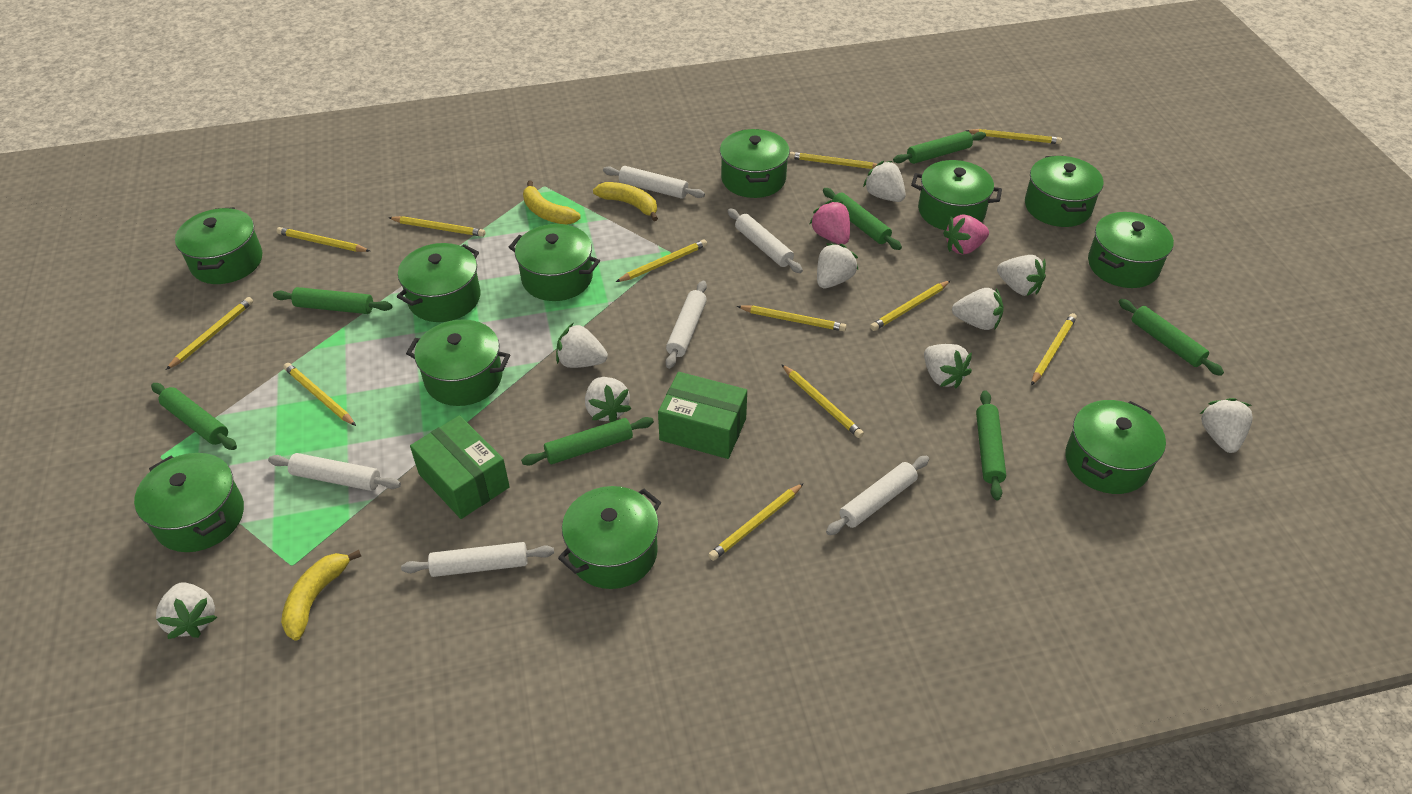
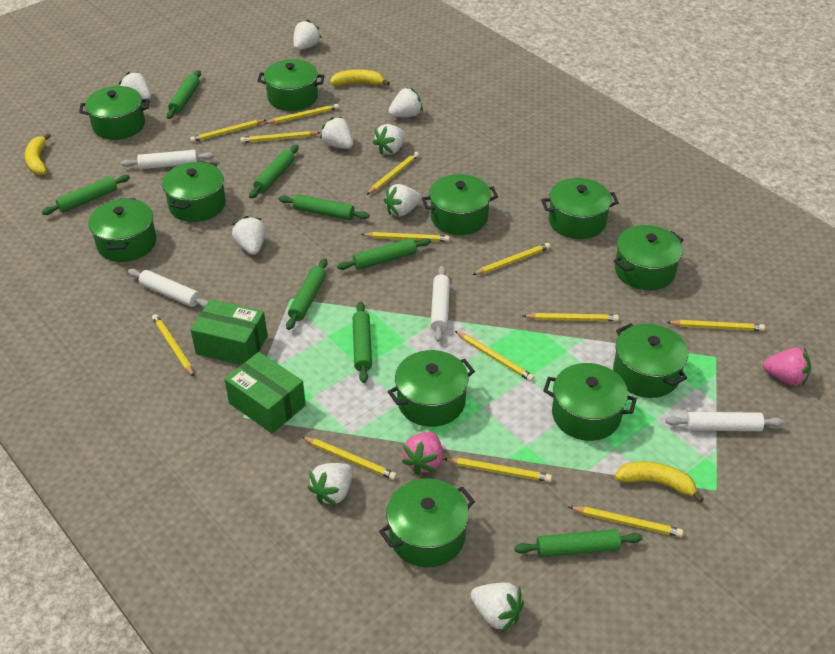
green rolling pin: [151,383,237,450] [273,287,392,314] [521,417,654,466] [823,188,902,250] [893,131,986,164] [976,390,1006,500] [1119,299,1224,376] = 7 -> [42,175,130,215] [167,70,201,119] [249,145,299,198] [279,194,369,220] [286,258,328,330] [337,238,431,270] [353,302,372,383] [514,529,643,557] = 8
white rolling pin: [268,453,401,491] [401,542,554,577] [603,166,705,199] [666,281,707,369] [728,208,803,273] [826,456,929,535] = 6 -> [121,150,214,169] [128,269,209,308] [431,266,450,342] [665,412,784,431] = 4
yellow pencil: [166,297,253,370] [277,227,370,252] [283,363,356,426] [388,216,485,237] [616,239,707,282] [708,483,804,561] [737,305,847,331] [781,364,864,438] [789,152,877,169] [870,280,951,331] [966,129,1062,144] [1031,313,1077,386] = 12 -> [152,314,194,377] [190,120,266,142] [240,131,320,143] [265,104,339,124] [302,437,397,480] [361,232,450,242] [367,152,419,195] [444,458,552,482] [455,331,534,381] [472,243,550,275] [523,313,619,321] [569,506,683,537] [666,320,765,331] = 13

